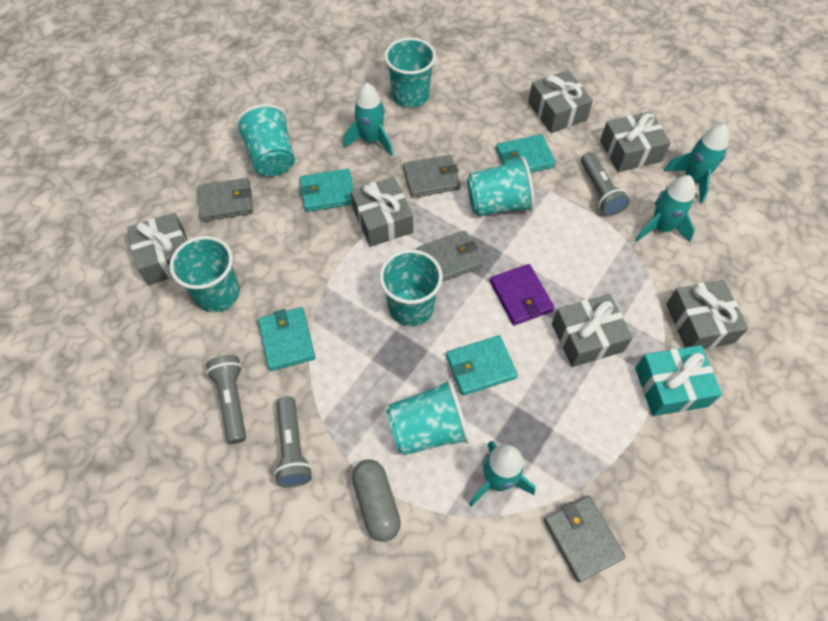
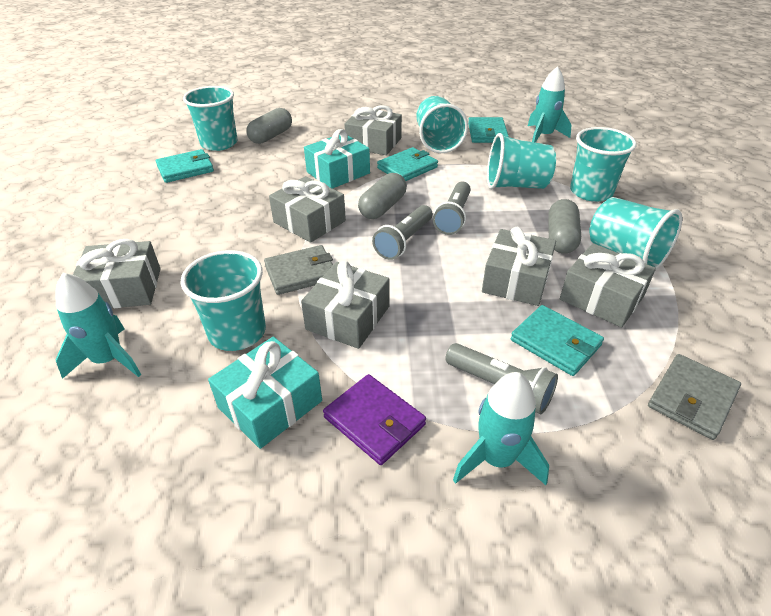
grey capsule: [352,459,401,542] = 1 -> [246,108,292,144] [358,173,407,219] [548,199,581,254] = 3
grey wallet: [198,178,253,222] [403,155,461,198] [417,231,483,282] [544,496,626,583] = 4 -> [264,245,333,295] [648,354,741,440] = 2
turquoise gift: [635,345,722,416] = 1 -> [208,337,322,449] [304,129,370,189] = 2
turquoise rocket: [343,83,393,156] [469,441,536,507] [635,175,695,242] [664,124,729,204] = 4 -> [55,273,141,379] [453,372,549,485] [528,66,572,143] = 3

